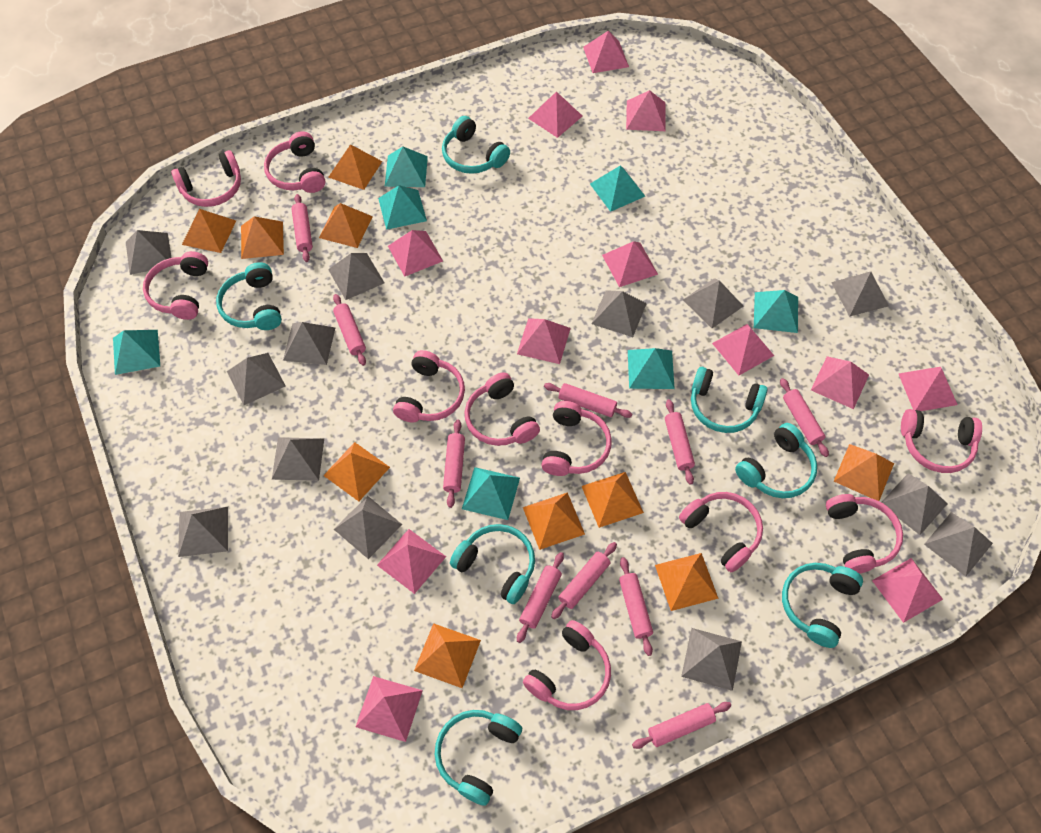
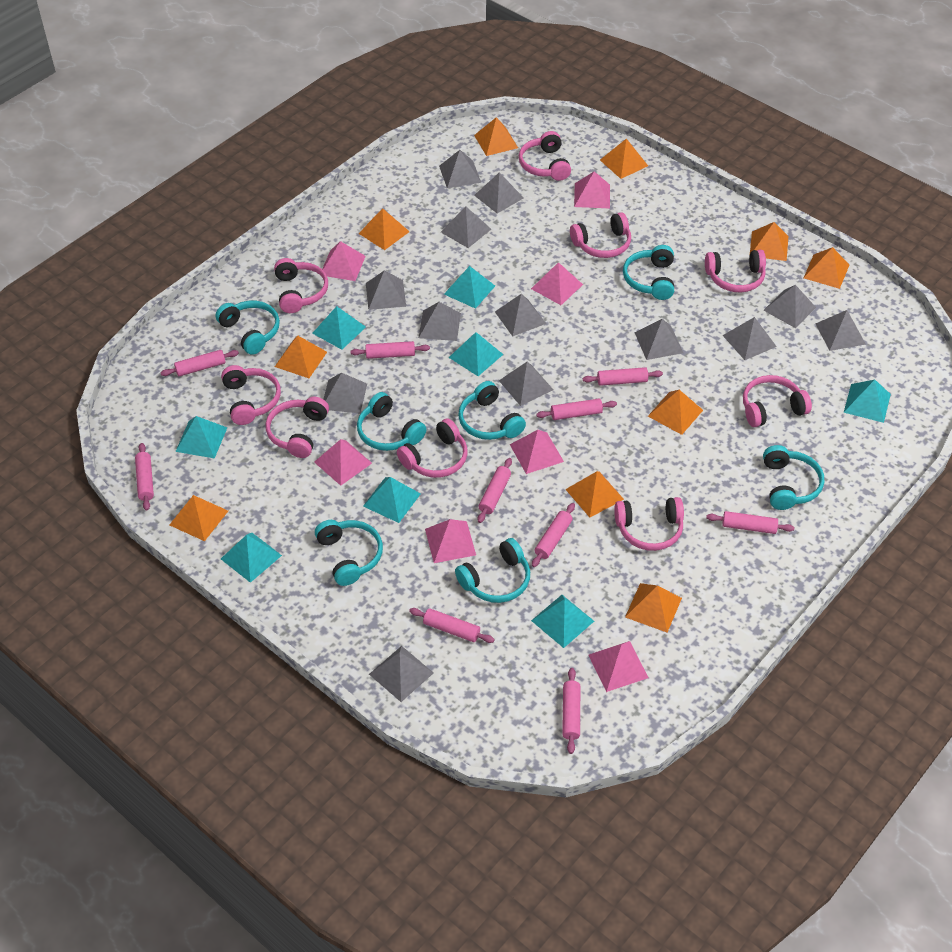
pink headphones: [143,251,208,320] [171,150,241,207] [264,131,325,193] [393,350,465,422] [465,373,540,446] [523,620,611,710] [541,401,612,476] [679,492,763,572] [826,494,903,574] [901,409,982,473] = 10 -> [221,365,281,425] [266,397,329,458] [274,258,328,313] [397,418,468,478] [519,131,571,181] [570,212,631,258] [614,497,684,551] [705,250,766,292] [743,375,812,427] = 9
pink pyramid: [356,676,423,742] [377,529,446,594] [388,230,443,277] [517,318,571,364] [528,92,582,138] [583,31,629,73] [602,241,658,287] [626,90,666,131] [712,324,774,375] [811,356,869,409] [872,558,943,623] [899,367,958,411] = 12 -> [314,439,372,486] [322,241,366,281] [425,519,476,563] [510,430,564,474] [531,262,583,305] [574,172,610,208] [589,641,649,692] = 7
turquoise pyramid: [113,330,160,375] [378,185,427,230] [385,147,428,187] [462,467,520,520] [590,165,645,212] [628,348,675,389] [754,290,798,333] = 7 -> [175,416,227,459] [221,533,282,583] [312,306,366,350] [363,477,421,523] [444,266,495,309] [448,332,503,376] [531,595,594,648] [844,380,891,423] = 8

